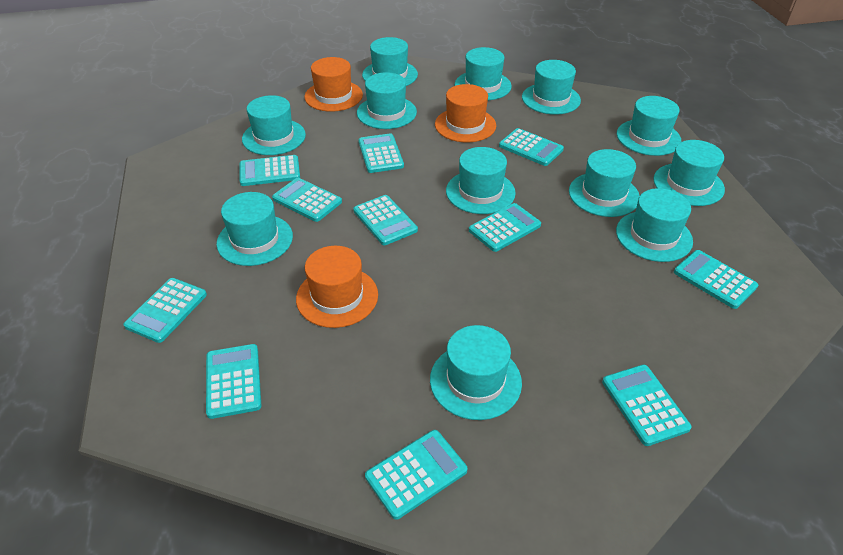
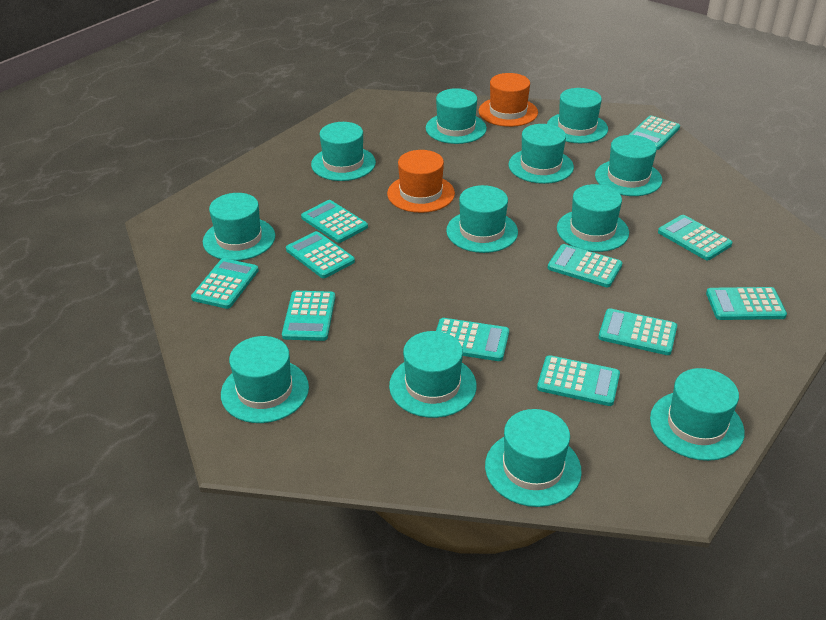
orange hat: [296,246,378,328] [304,57,363,112] [435,84,496,142] = 3 -> [387,150,455,213] [479,73,538,127] = 2

